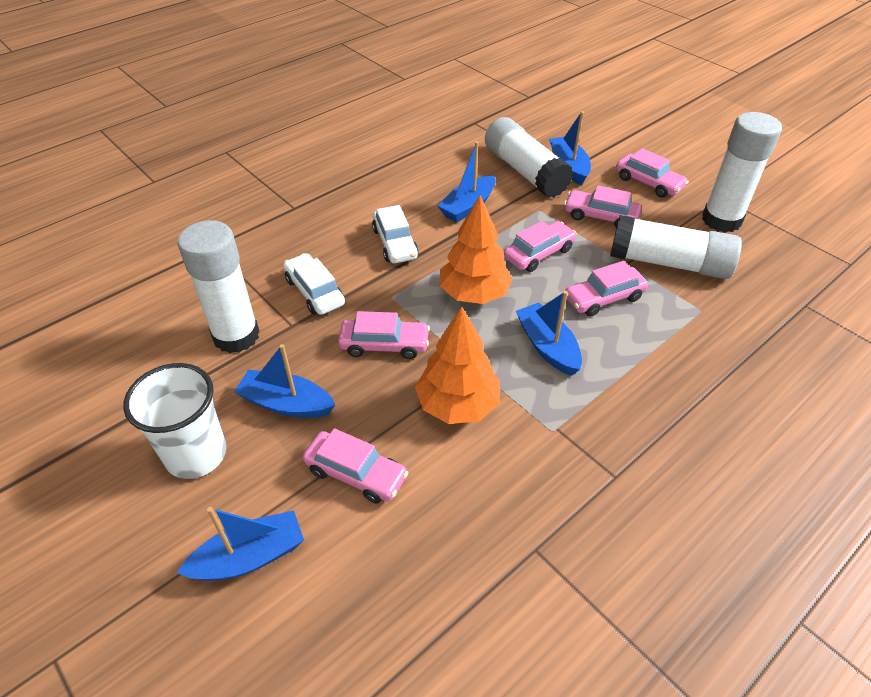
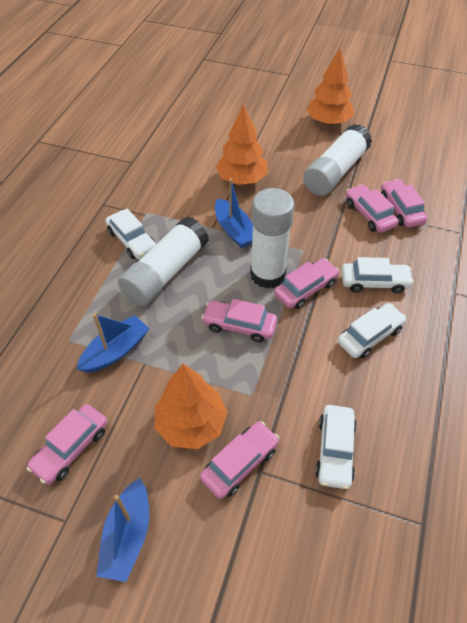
blue boat: [177,507,304,581] [234,344,335,418] [438,142,496,223] [516,291,582,376] [549,111,591,185] = 5 -> [77,314,149,373] [96,478,149,582] [215,178,253,248] = 3
orange tree: [415,306,500,424] [440,195,513,304] = 2 -> [155,364,228,449] [216,104,268,185] [306,47,354,125] = 3
white car: [283,253,345,315] [372,205,418,263] = 2 -> [105,209,156,259] [315,405,357,489] [338,303,407,358] [342,257,414,293] = 4
white cup: [123,363,226,479] = 1 -> none = 0
white glue stick: [178,220,260,353] [485,117,573,198] [610,215,742,279] [702,112,782,233] = 4 -> [118,216,209,306] [250,188,294,288] [303,124,372,196] = 3

